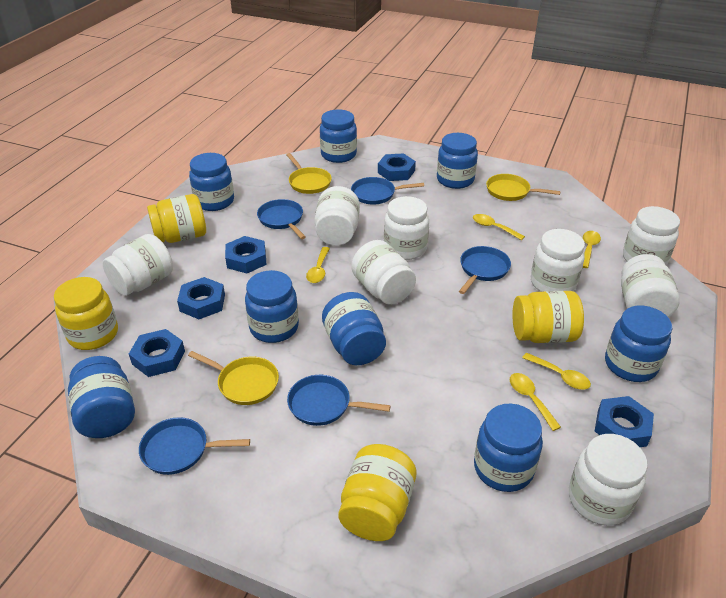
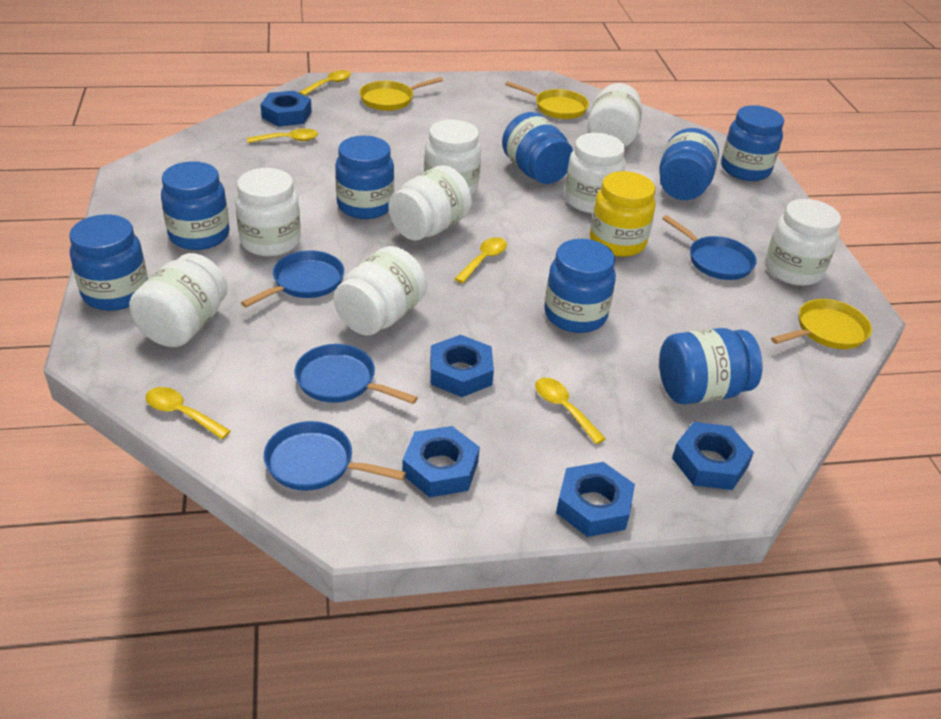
blue pan: [139,417,250,475] [257,199,306,239] [287,375,391,426] [351,177,424,205] [459,246,511,294] = 5 -> [241,251,344,307] [264,421,406,491] [295,344,418,404] [662,215,757,280] = 4
yellow jar: [54,277,118,350] [147,194,206,243] [338,444,416,541] [512,291,584,343] = 4 -> [590,171,655,257] = 1

